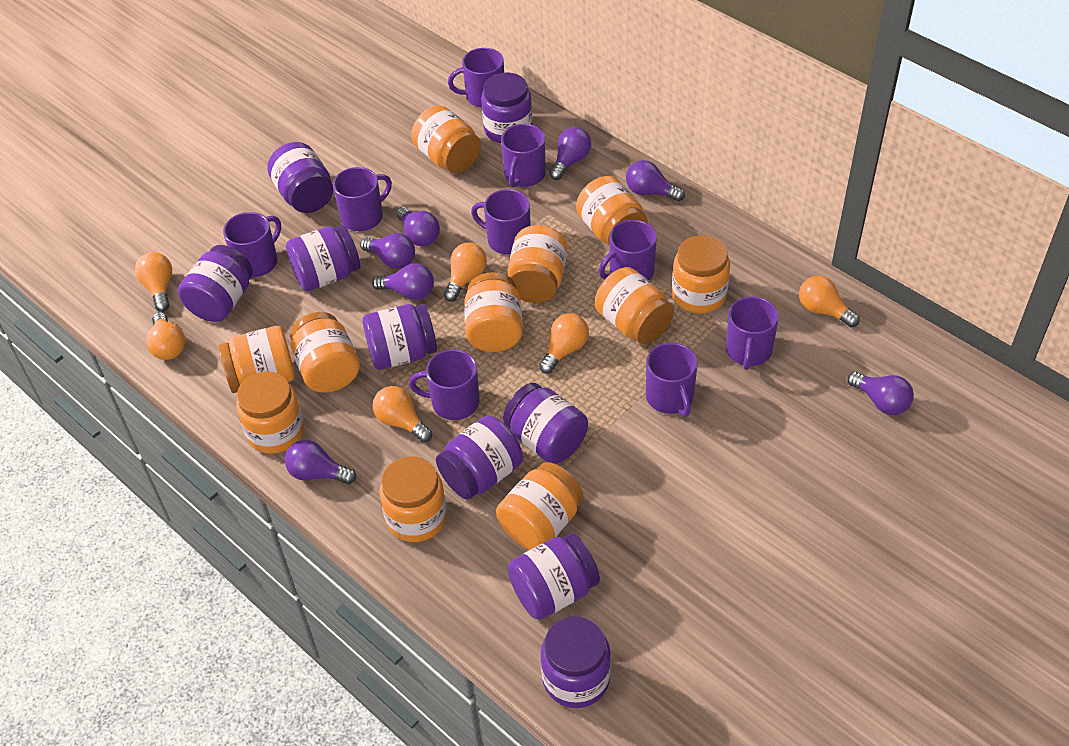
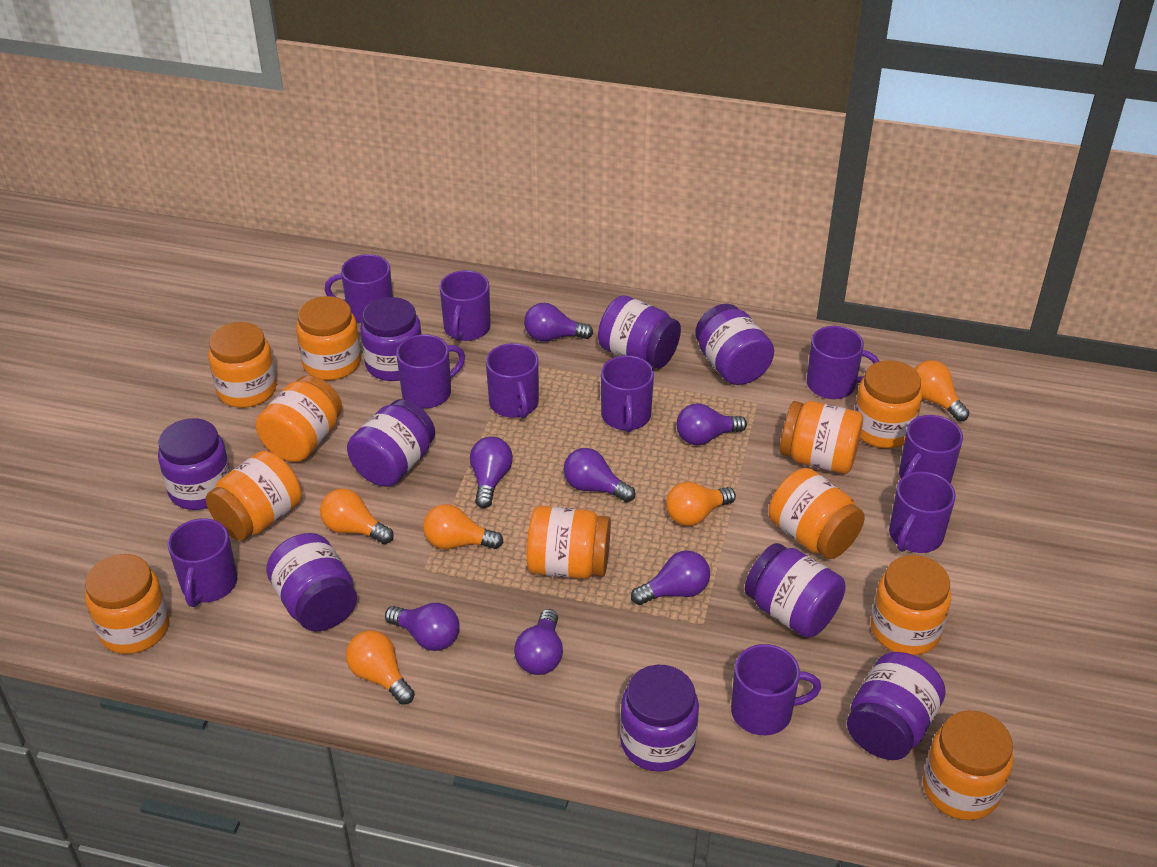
orange light bulb: [135,252,172,312] [146,312,185,360] [373,386,432,442] [443,243,487,302] [539,313,589,374] [799,276,860,327] = 6 -> [320,489,394,544] [346,630,415,705] [423,504,504,549] [666,482,736,526] [914,360,970,421] = 5
purple mug: [223,212,281,278] [333,167,392,231] [409,349,479,420] [448,48,504,108] [471,189,531,255] [501,124,546,187] [599,220,657,281] [646,343,698,417] [726,296,779,370] = 9 -> [168,518,237,607] [325,254,393,323] [396,334,465,408] [440,270,491,341] [486,343,539,418] [601,355,654,432] [731,644,821,735] [807,326,880,399] [889,471,956,553] [899,415,963,484] = 10

